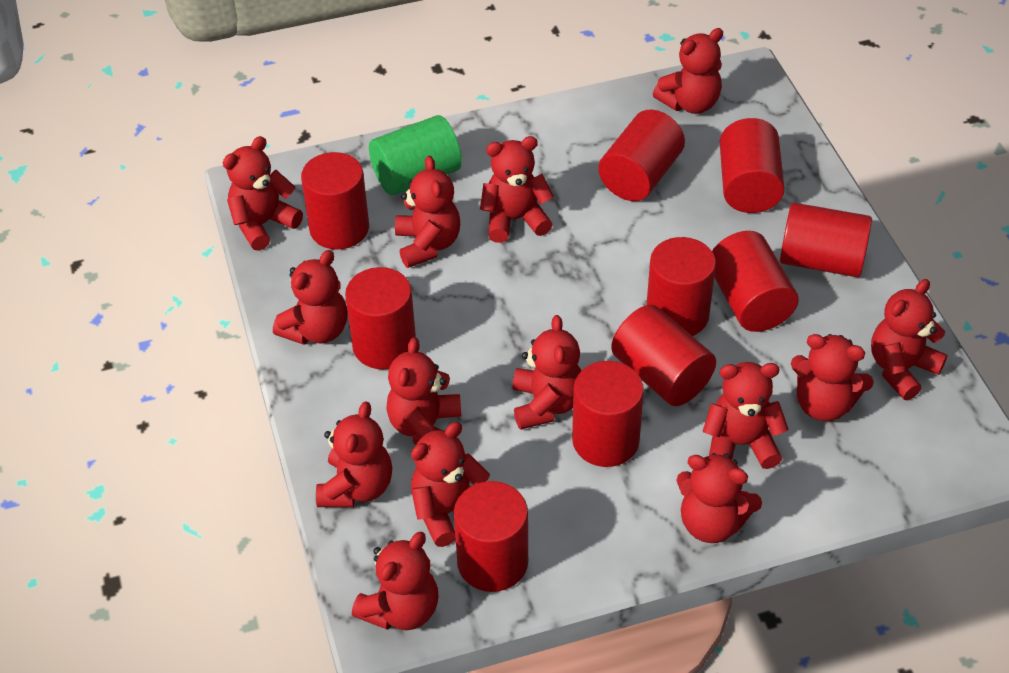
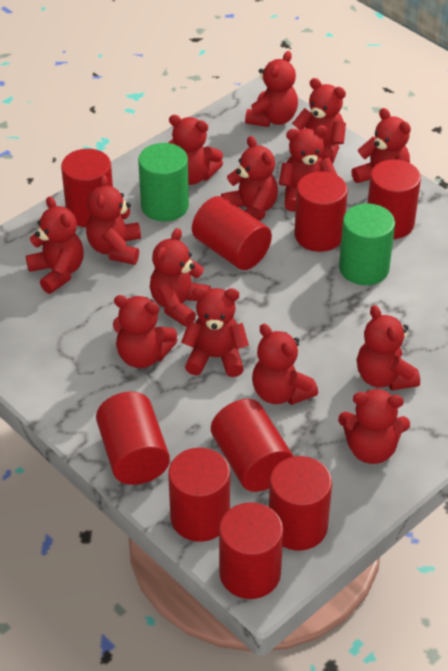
green cylinder: [369,115,462,195] = 1 -> [138,143,189,222] [339,204,395,285] = 2
red cylinder: [301,152,369,250] [345,267,416,369] [454,481,528,592] [572,361,644,467] [598,110,685,201] [611,305,716,406] [647,237,716,336] [712,231,799,332] [720,118,785,213] [780,203,872,277] = 10 -> [61,149,113,227] [96,392,170,485] [168,448,230,542] [192,196,272,270] [211,399,294,492] [219,502,283,599] [269,456,332,550] [294,171,348,252] [367,159,421,239] = 9

